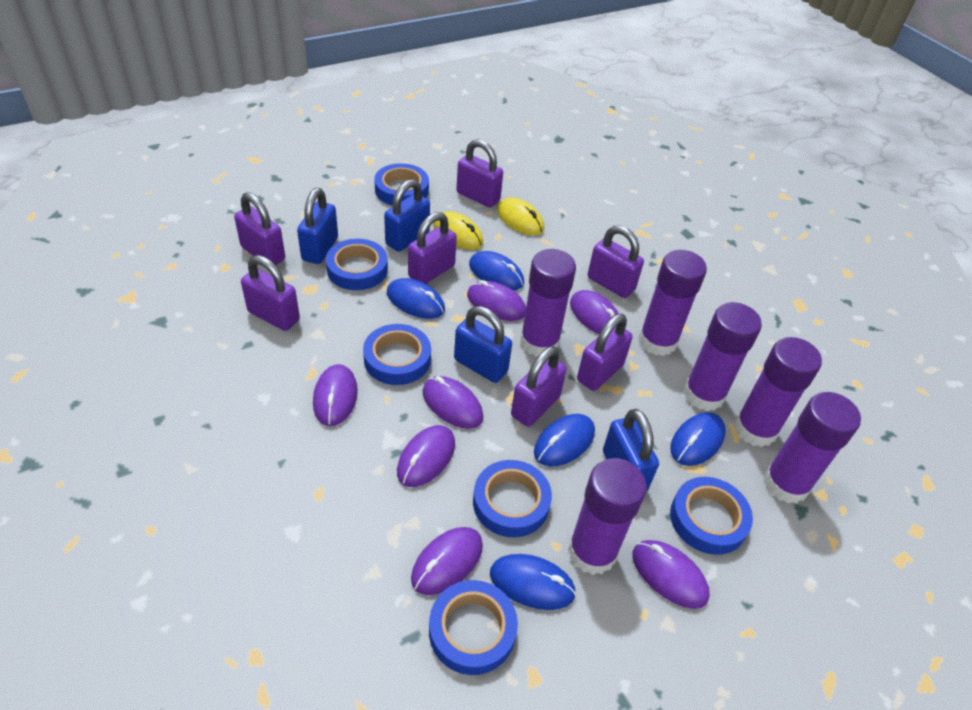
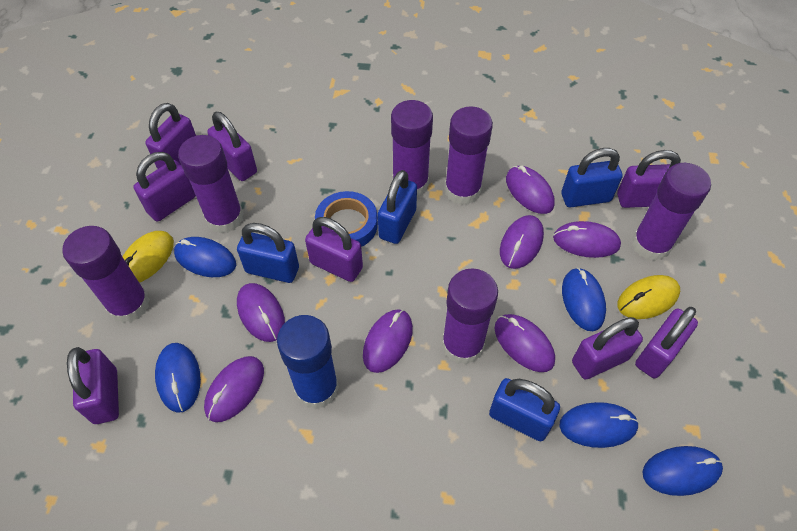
blue glue stick: none = 0 -> [277,315,339,409] = 1
blue tape: [326,239,388,290] [363,324,431,385] [374,163,429,206] [429,580,518,675] [473,460,552,537] [670,477,753,555] = 6 -> [315,191,378,247] = 1
purple padlock: [234,192,285,265] [241,255,300,331] [408,212,457,284] [457,139,503,207] [511,346,567,427] [577,314,633,391] [588,225,644,298] = 7 -> [67,347,119,424] [133,152,196,221] [145,103,196,169] [207,112,257,181] [305,217,363,282] [572,317,643,380] [617,150,681,208] [635,307,698,378] = 8

